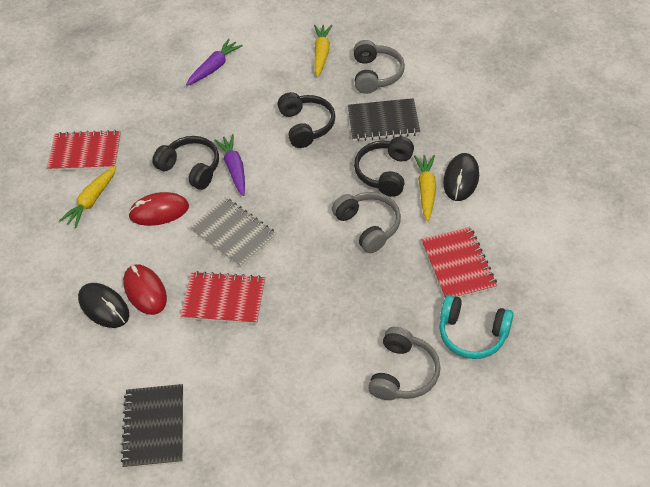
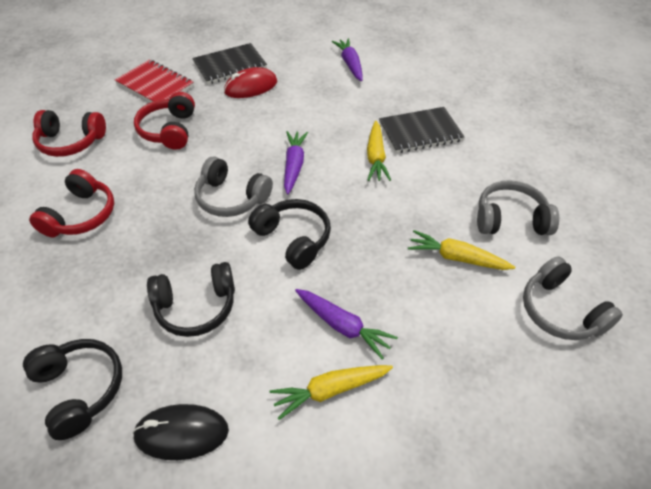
black mouse: [78,283,129,328] [443,153,479,201] = 2 -> [132,404,229,460] = 1
grey notebook: [190,197,276,267] = 1 -> none = 0
purple carrot: [186,39,243,86] [214,134,245,196] = 2 -> [284,131,308,194] [295,289,398,360] [332,38,363,81] = 3
red headphones: none = 0 -> [29,169,114,237] [32,110,106,157] [134,92,195,150] = 3
red mouse: [123,264,167,315] [128,192,189,226] = 2 -> [224,67,277,98] = 1
red notebook: [47,130,121,171] [180,271,265,324] [421,227,497,298] = 3 -> [115,59,194,102] = 1
turquoise headphones: [439,295,514,359] = 1 -> none = 0

